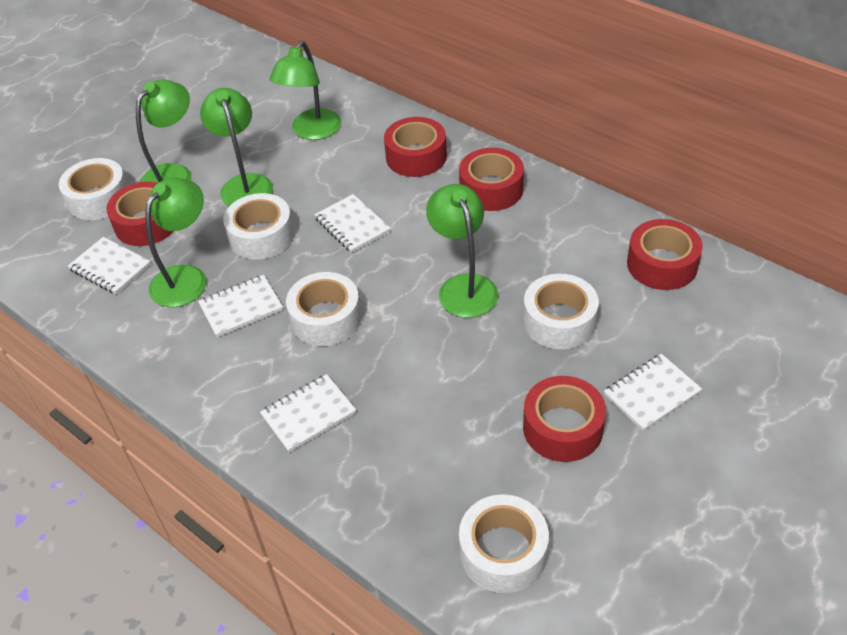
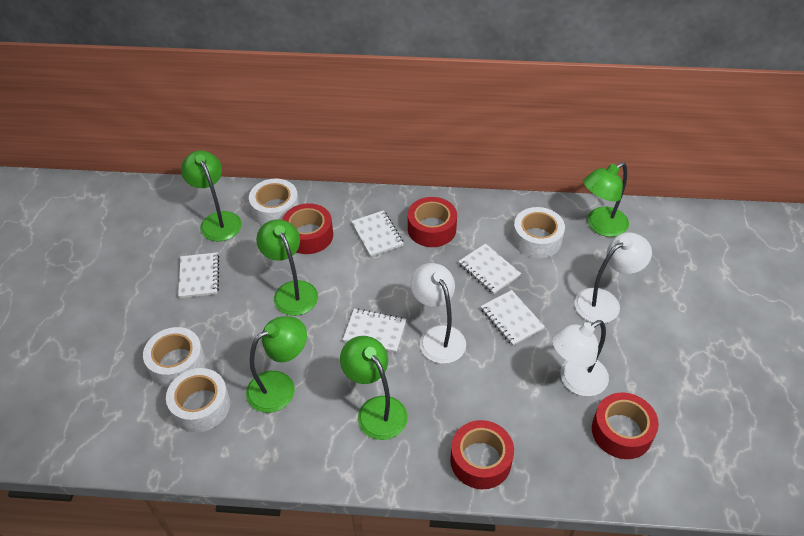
red tape: [106,182,174,246] [384,117,447,177] [459,148,524,211] [523,376,606,462] [627,219,703,290] = 5 -> [282,203,333,254] [408,197,457,247] [450,420,514,489] [592,392,659,459] = 4
white lamp: none = 0 -> [410,263,466,364] [552,320,609,397] [574,232,652,323] = 3
white tape: [59,158,128,220] [223,193,294,260] [286,272,362,346] [459,494,549,593] [523,274,599,349] = 5 -> [143,327,206,388] [166,368,230,432] [249,179,299,225] [512,207,565,258] = 4

